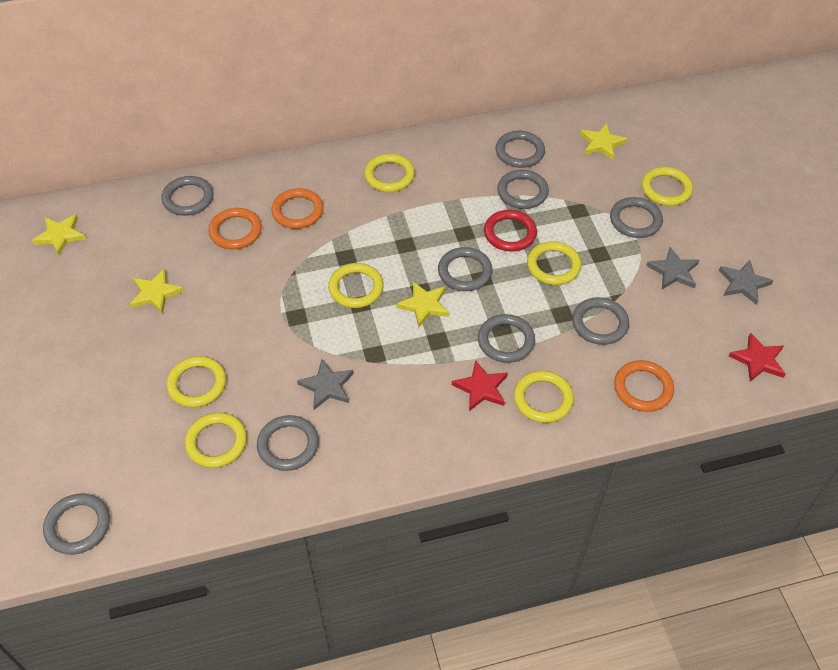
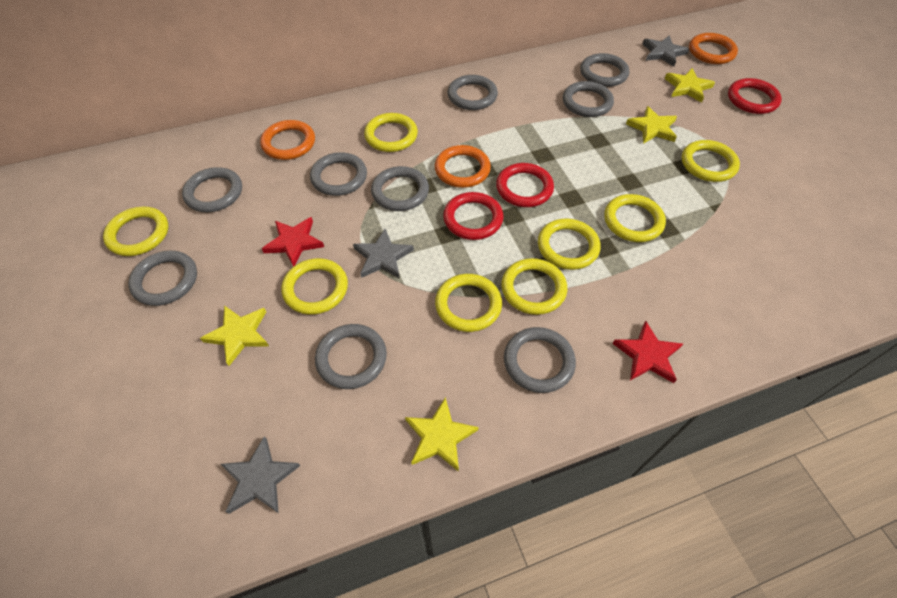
red ring: [484,210,537,252] = 1 -> [443,192,503,240] [496,163,554,207] [728,78,782,114] = 3
yellow ring: [166,356,226,408] [185,413,247,468] [328,263,384,308] [364,154,415,192] [514,371,574,423] [527,241,582,285] [642,167,693,206] = 7 -> [103,207,168,256] [281,258,348,315] [364,113,418,152] [435,274,502,332] [501,258,567,315] [538,219,601,270] [604,194,666,242] [682,140,740,182] = 8

